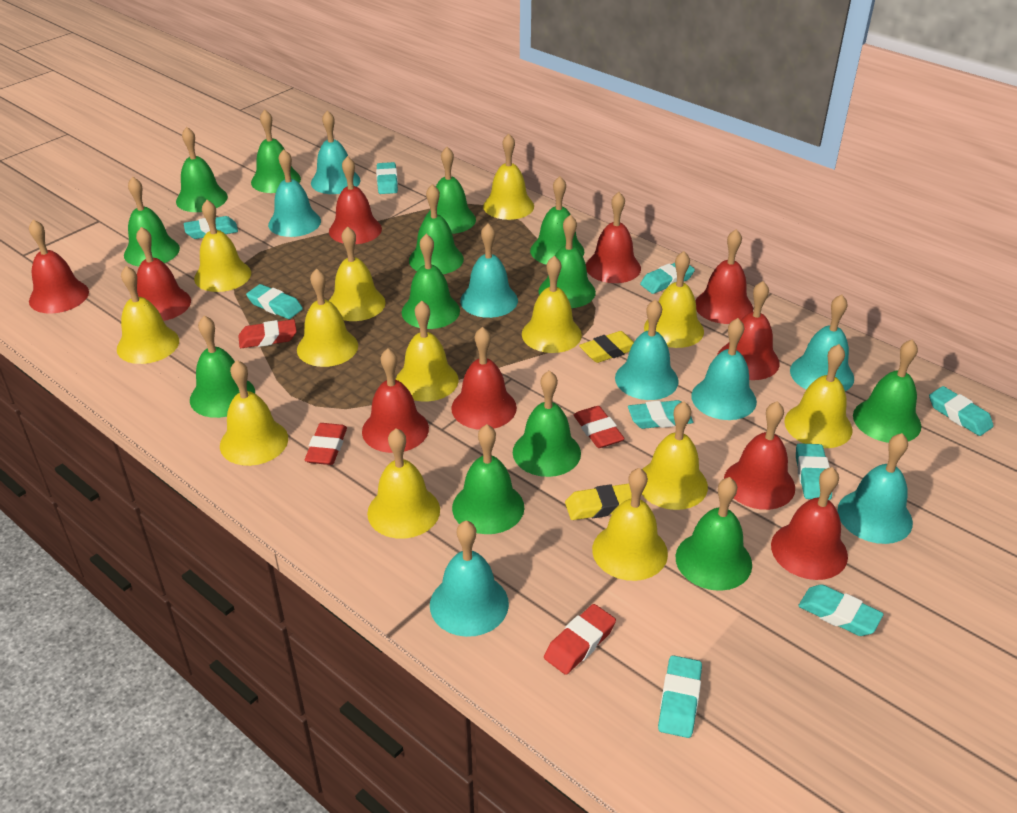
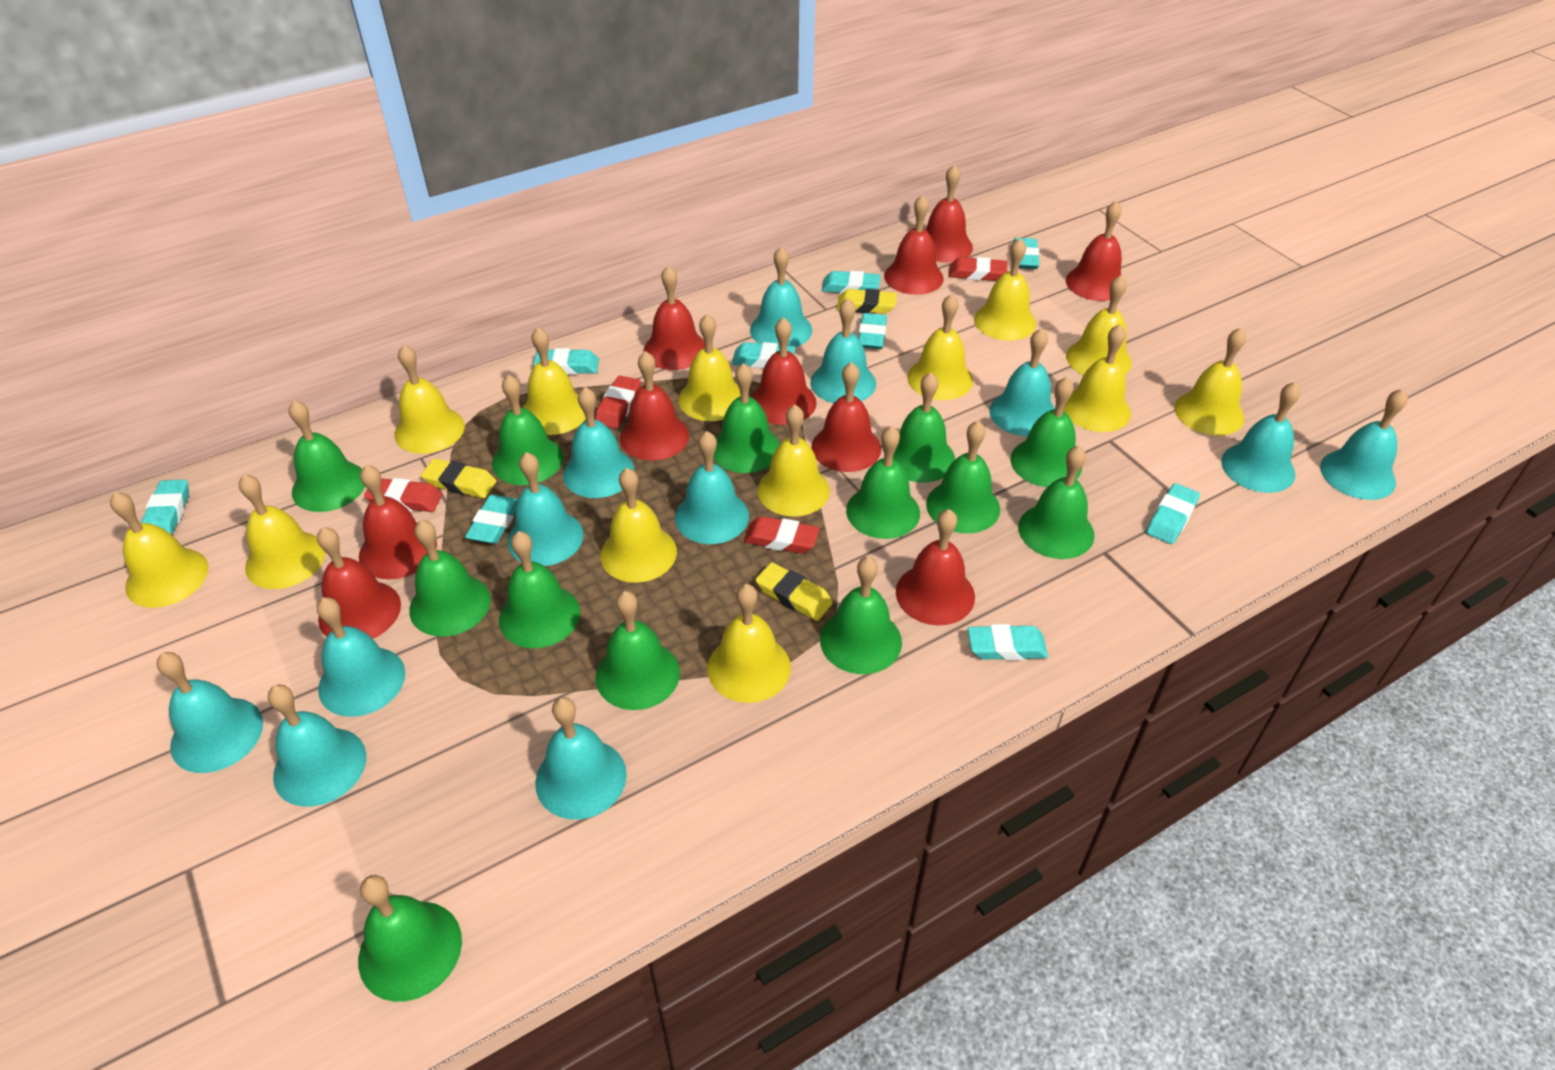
turquoise bell: [268,149,321,237] [311,110,360,194] [430,521,509,637] [460,223,518,318] [615,299,679,400] [691,318,757,420] [790,294,854,391] [838,433,913,544] = 8 -> [156,652,263,773] [268,685,366,807] [317,597,405,717] [508,452,584,566] [535,697,627,820] [563,387,635,498] [675,431,749,544] [750,246,812,347] [810,298,876,403] [989,328,1055,436] [1221,382,1300,493] [1320,389,1408,500] = 12
yellow eraser: [565,484,632,520] [579,331,634,363] = 2 -> [421,458,496,498] [756,562,833,621] [837,289,897,314] = 3

